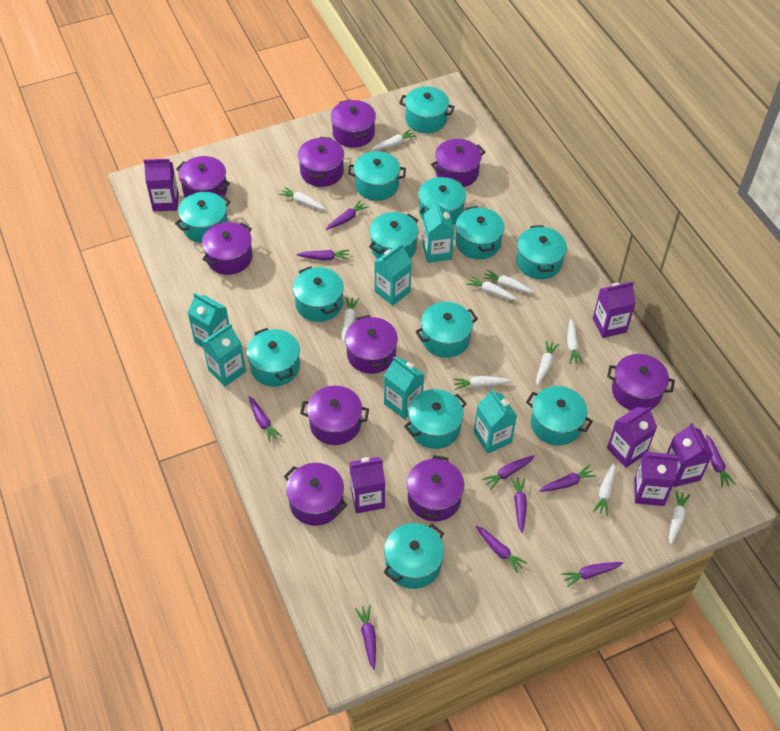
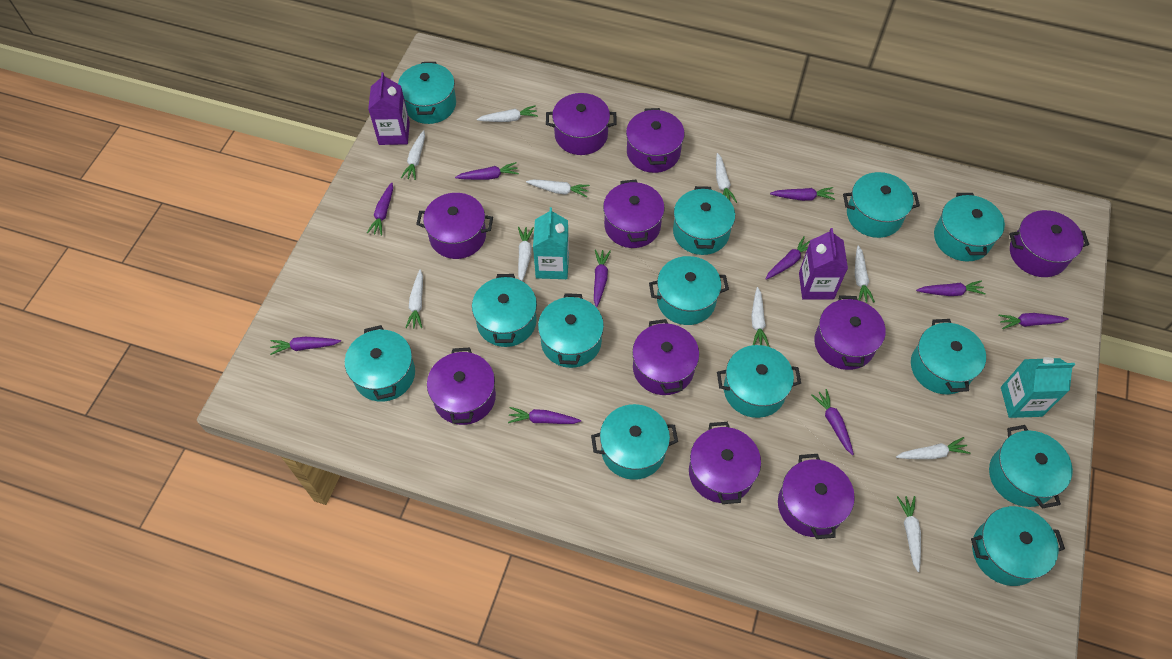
purple carton: [144,159,179,211] [349,457,385,513] [593,282,636,338] [607,406,657,468] [634,452,679,506] [667,423,713,487] = 6 -> [368,72,410,145] [799,228,848,299] = 2
turquoise carton: [188,293,229,347] [202,324,246,386] [375,243,412,306] [384,356,424,419] [422,201,454,263] [474,389,517,453] = 6 -> [533,207,569,279] [1001,357,1075,418] = 2

